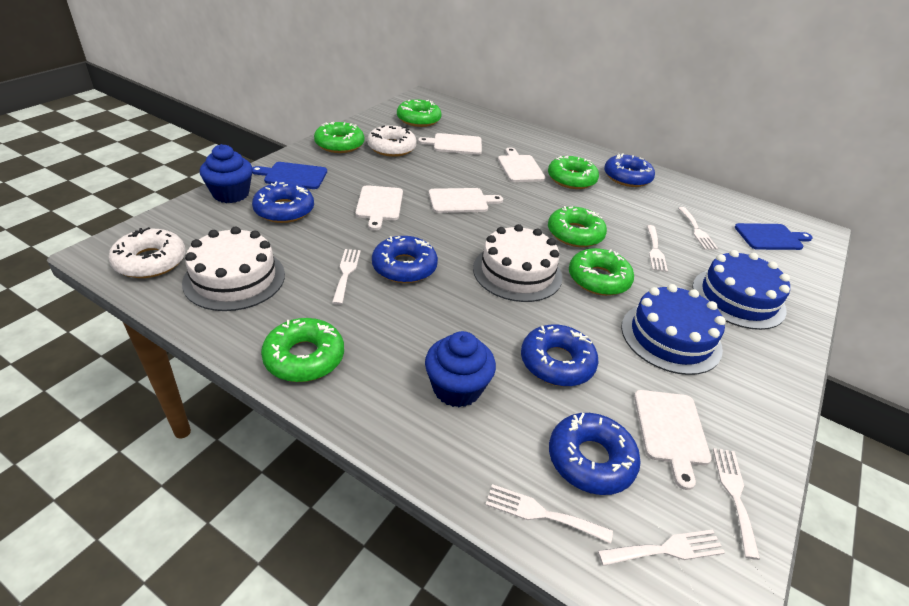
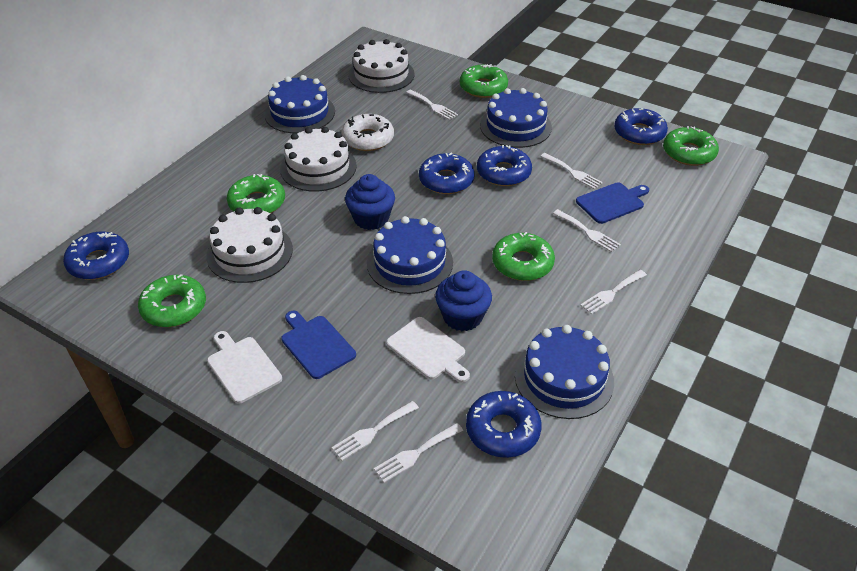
blue cake: [621,284,726,375] [692,250,790,330] = 2 -> [264,75,335,133] [367,216,453,294] [480,88,552,148] [515,325,614,419] = 4
green donut: [261,318,344,382] [314,122,364,153] [397,100,442,127] [548,156,599,189] [548,206,607,247] [569,248,634,296] = 6 -> [138,274,206,327] [227,174,285,213] [460,64,508,98] [492,232,555,281] [663,126,719,166] = 5
white cake: [182,226,285,311] [473,224,562,302] = 2 -> [206,207,293,283] [280,127,357,192] [348,39,414,93] = 3
white cutting board: [355,185,403,230] [418,133,482,155] [429,188,503,213] [498,148,546,182] [634,390,712,490] = 5 -> [207,331,282,404] [386,317,470,383] = 2
white donut: [108,227,186,278] [367,126,417,157] = 2 -> [341,114,394,151] = 1

